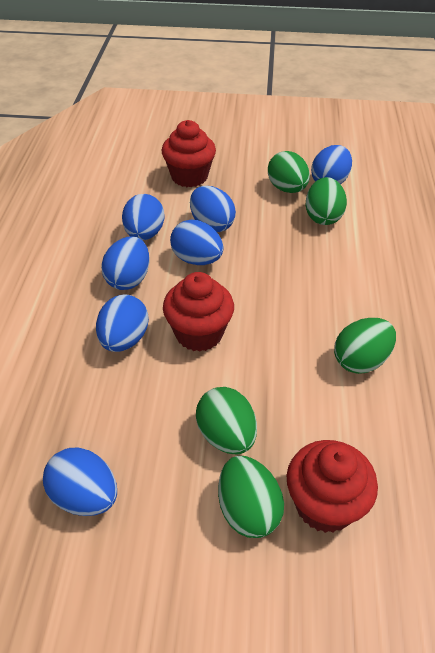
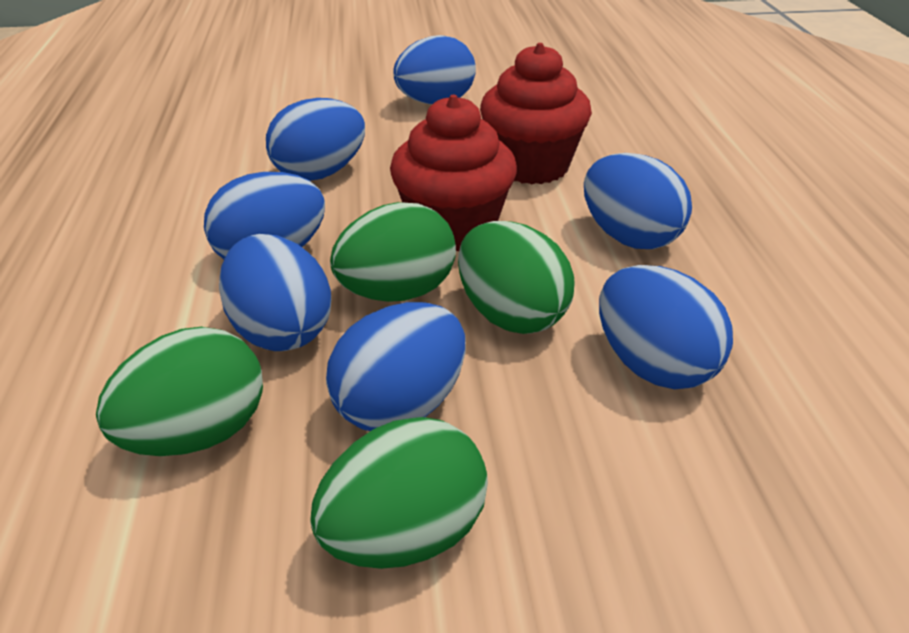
green egg: [196,387,257,455] [218,456,284,538] [268,151,310,193] [306,177,347,225] [334,318,396,374] = 5 -> [96,327,263,456] [310,417,488,569] [330,202,456,302] [458,221,575,334] = 4
red cupcake: [162,120,216,187] [163,272,234,352] [287,440,378,533] = 3 -> [390,95,517,251] [480,43,592,184] = 2

